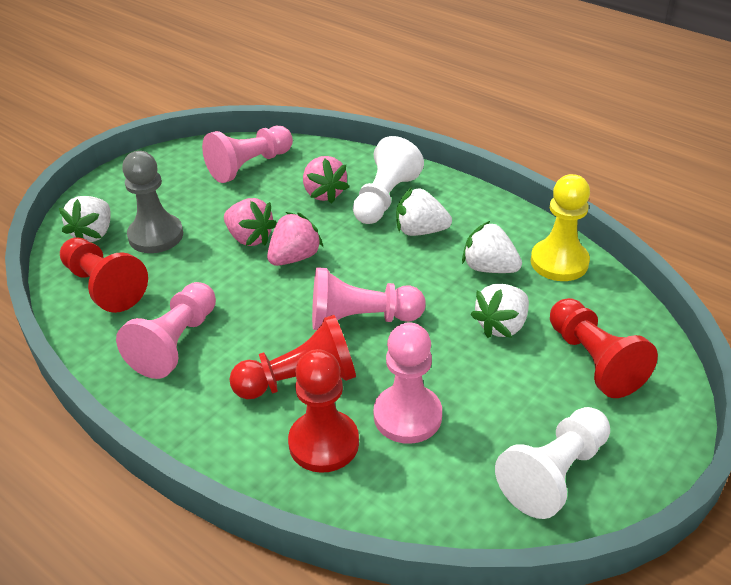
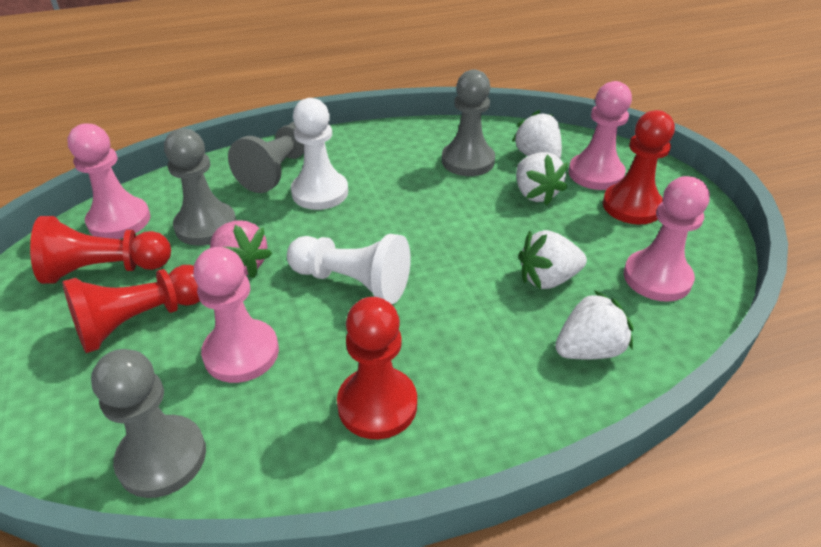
grey pawn: [122,151,183,253] = 1 -> [91,349,206,498] [164,128,236,246] [228,122,304,193] [442,70,495,176] = 4
pink strawberry: [224,198,277,246] [267,212,323,266] [303,156,349,204] = 3 -> [210,220,272,278] = 1
yellow pawn: [531,174,590,281] = 1 -> none = 0

